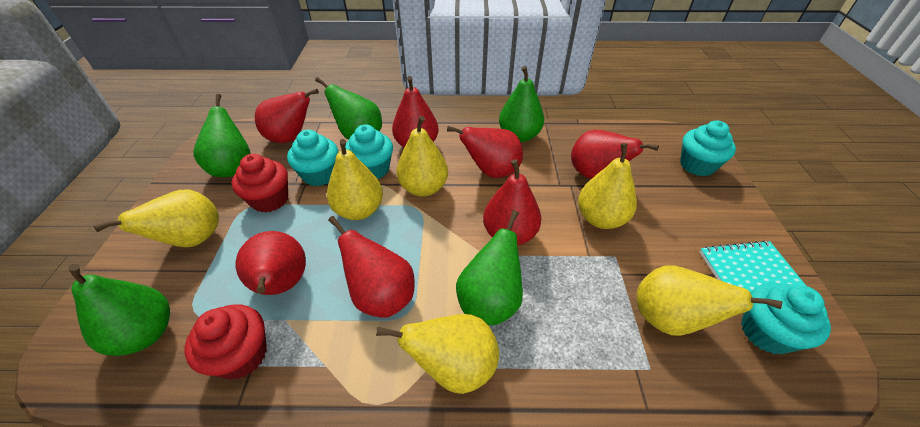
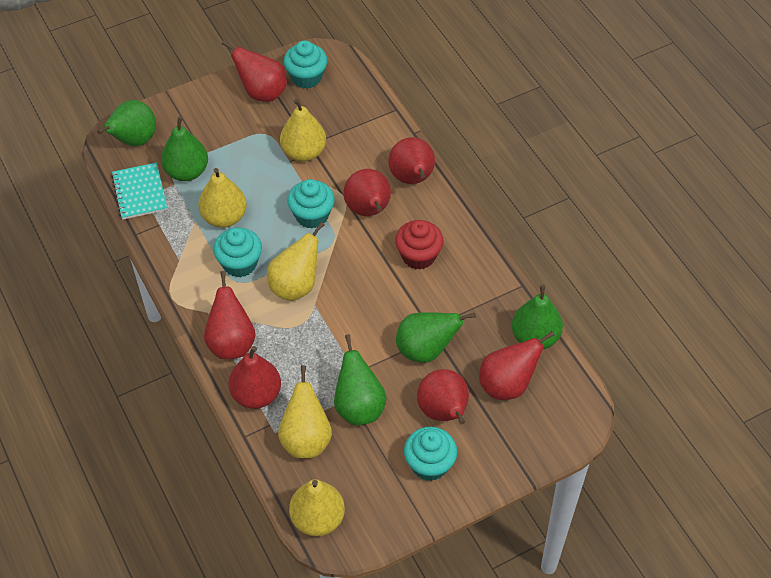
red cupcake: [184,304,267,380] [232,154,288,213] = 2 -> [395,220,444,270] = 1
yellow pear: [94,189,219,247] [327,139,383,220] [376,314,499,394] [396,116,448,197] [578,143,637,229] [637,265,782,336] = 6 -> [198,168,247,228] [267,222,324,301] [278,365,332,458] [280,99,326,161] [289,479,345,536] = 5

